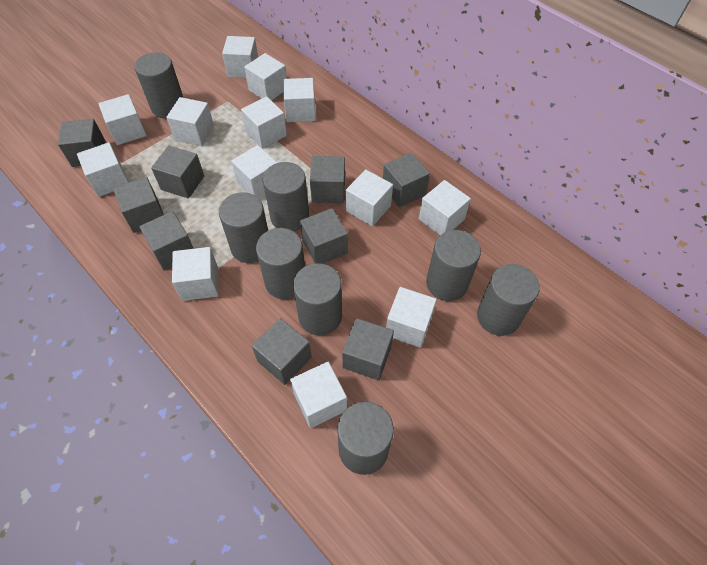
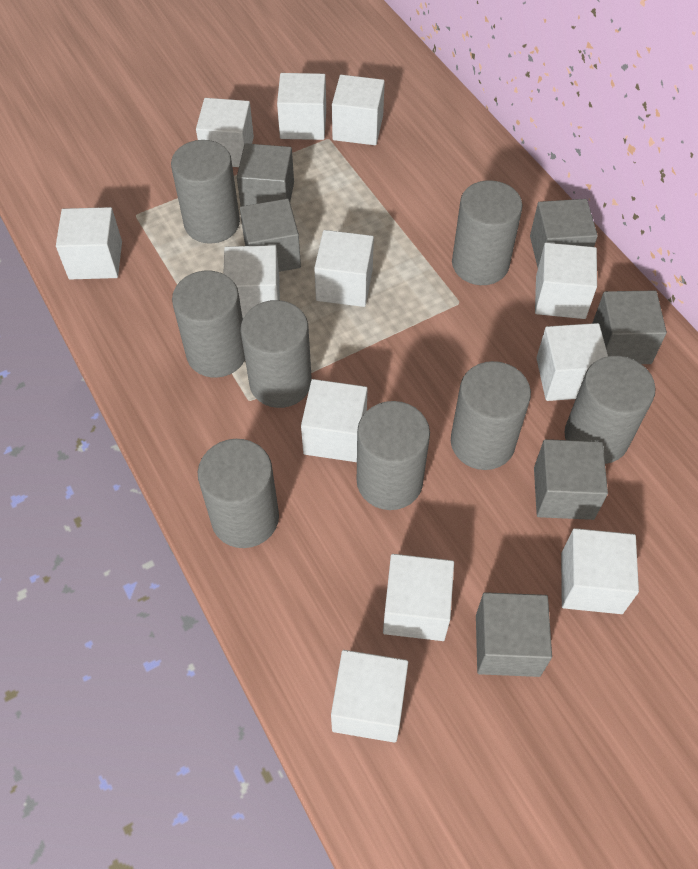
grey cube: [58,119,106,167] [113,177,164,233] [139,211,194,271] [151,145,204,199] [252,318,312,385] [300,208,348,264] [310,156,345,203] [342,318,394,380] [383,152,430,207] = 9 -> [237,143,294,206] [240,199,301,272] [476,592,552,677] [530,199,598,267] [534,439,608,520] [593,291,667,364] = 6
white cube: [77,142,129,197] [98,94,147,145] [166,97,214,146] [172,247,219,301] [222,36,258,78] [231,145,277,199] [241,96,287,149] [244,53,287,101] [283,78,316,122] [290,362,347,428] [346,169,393,226] [386,287,437,348] [419,180,471,235] = 13 -> [56,207,122,279] [196,98,254,167] [223,245,280,318] [277,73,326,140] [301,379,367,462] [314,230,374,307] [331,650,408,743] [332,75,385,145] [383,554,454,641] [535,243,597,319] [536,323,608,401] [561,528,639,614] = 12

